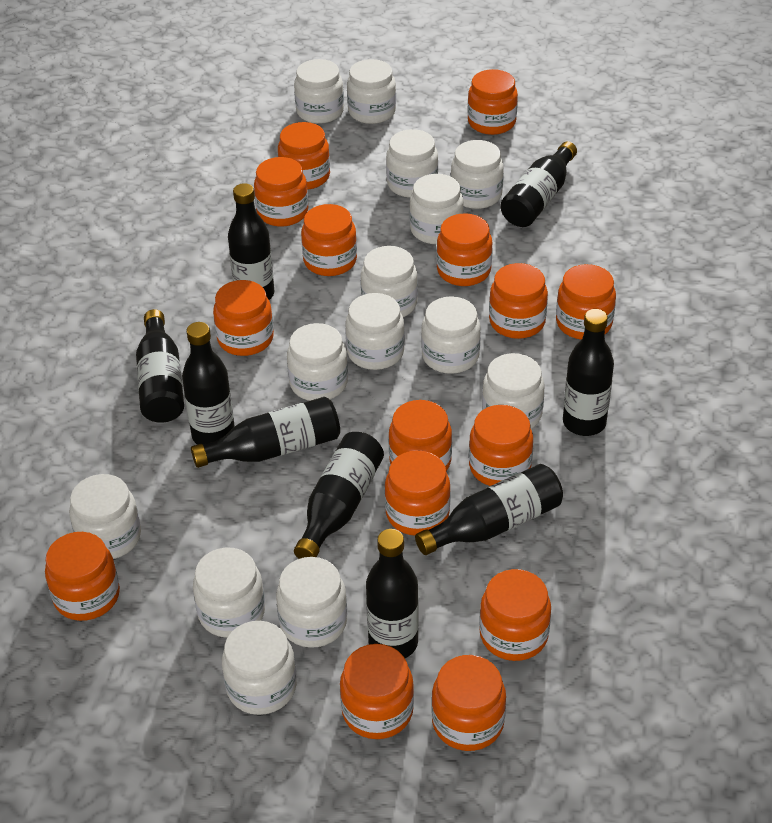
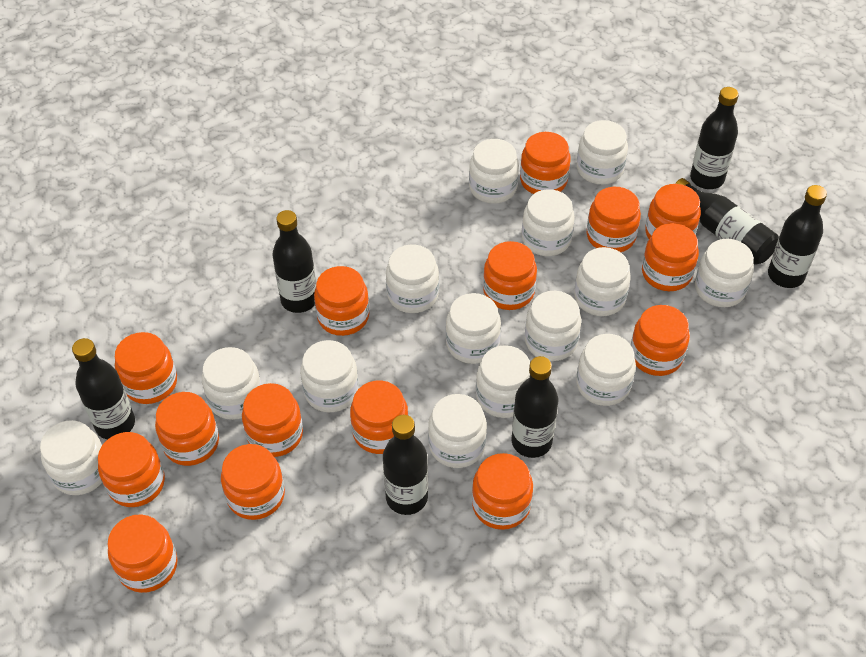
black bottle: [136,309,184,423] [182,322,235,445] [191,397,340,468] [228,183,274,300] [294,432,384,559] [366,529,419,658] [415,464,563,555] [500,141,577,227] [563,309,614,436] = 9 -> [72,338,135,439] [272,210,316,313] [383,415,428,515] [512,356,558,458] [675,178,779,264] [690,87,739,189] [768,185,827,288] = 7

